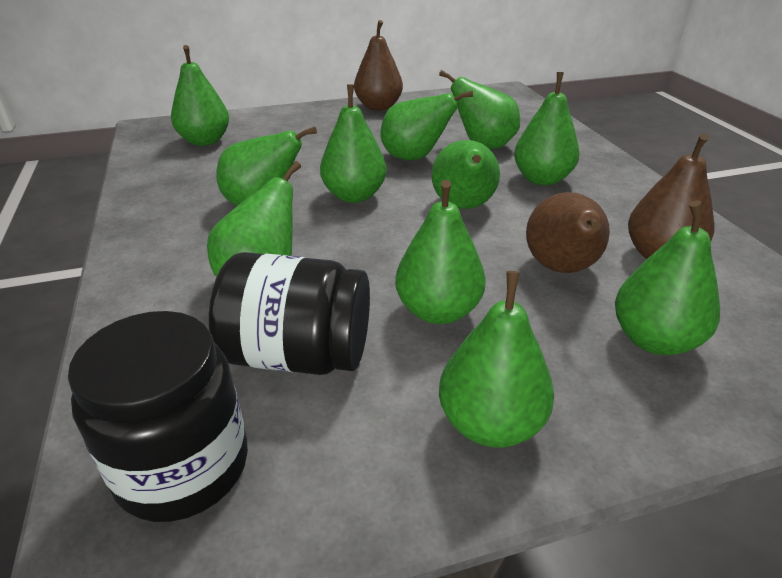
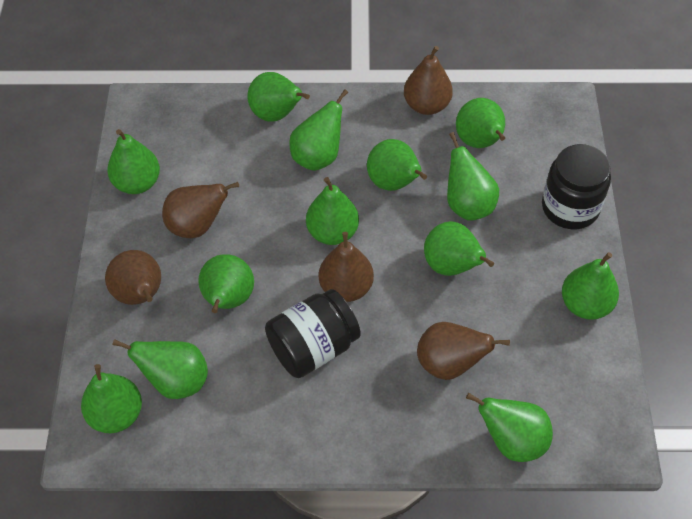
brown pear: [354,20,403,111] [526,192,610,273] [628,134,715,259] = 3 -> [105,250,161,305] [162,182,239,238] [319,232,374,302] [404,46,453,115] [417,322,510,380] = 5
green pear: [171,45,229,146] [207,161,301,277] [216,127,317,206] [320,84,387,203] [380,91,473,160] [395,180,485,324] [431,140,500,209] [439,70,520,149] [439,271,554,447] [514,72,580,185] [615,201,720,355] = 11 -> [81,364,142,433] [107,129,160,194] [112,339,208,399] [198,254,254,313] [247,72,310,122] [289,89,348,171] [306,177,359,245] [367,139,427,191] [424,221,494,276] [447,132,499,221] [456,98,505,148] [466,393,553,462] [562,252,619,320] = 13

